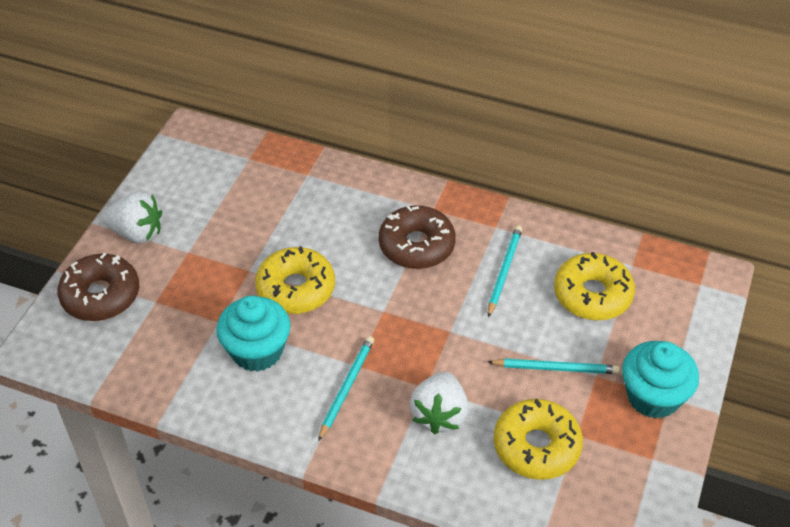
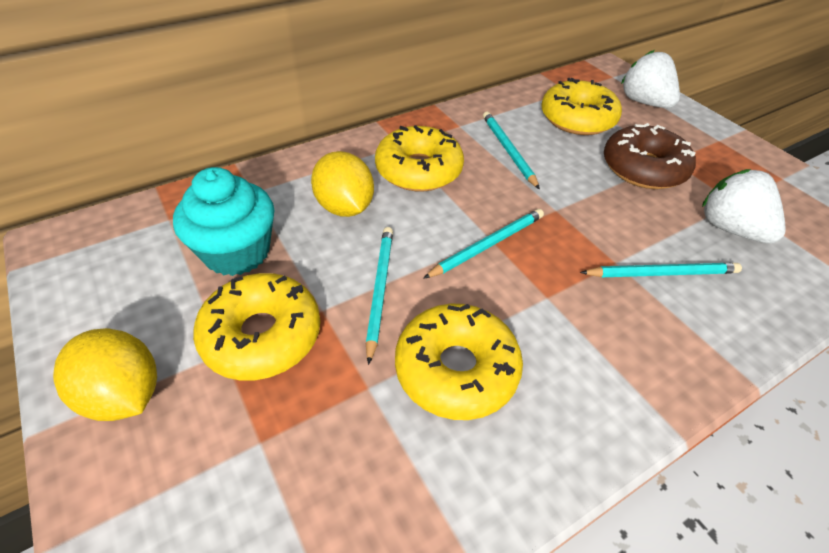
brown donut: [58,253,139,321] [379,206,456,269] = 2 -> [604,123,696,189] = 1
turquoise cupcake: [216,296,291,372] [622,341,699,418] = 2 -> [173,167,274,276] = 1
turquoise pencil: [318,336,374,441] [488,226,522,317] [488,358,620,374] = 3 -> [366,227,393,365] [423,209,544,279] [483,111,540,189] [580,263,742,278] = 4
yellow donut: [255,246,335,314] [494,399,583,480] [554,252,635,320] = 3 -> [193,273,320,381] [375,125,464,192] [395,304,523,420] [541,78,622,135] = 4
yellow lemon: none = 0 -> [53,328,157,421] [311,151,374,217] = 2

